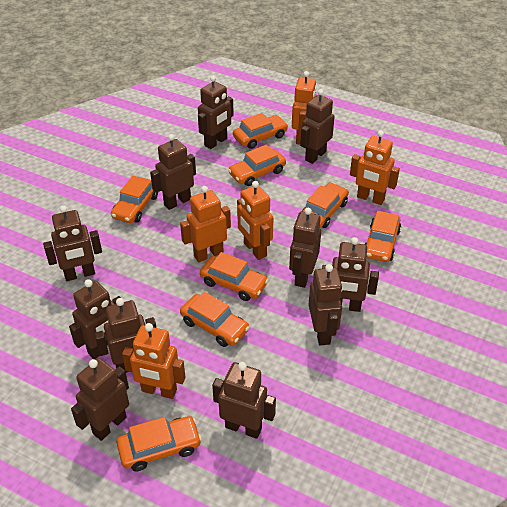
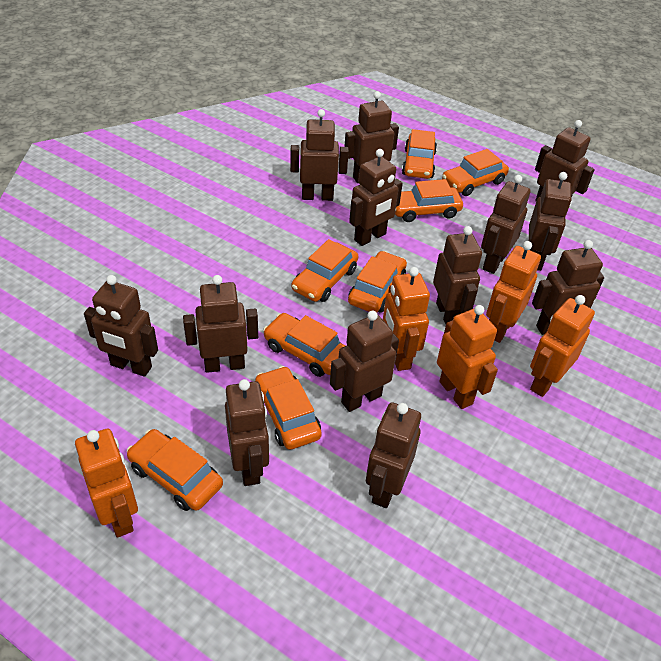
brown robot: [43,205,102,281] [69,279,121,359] [71,358,129,441] [94,298,156,373] [150,134,196,210] [198,76,234,149] [212,362,276,439] [289,208,321,288] [300,89,335,164] [309,264,343,345] [322,237,379,312] = 11 -> [84,275,158,377] [183,275,258,373] [225,379,269,486] [290,109,349,201] [330,311,399,412] [344,91,399,183] [349,149,403,246] [366,402,421,508] [433,226,482,324] [481,175,531,274] [529,172,572,271] [532,240,604,335] [535,120,595,201] = 13

